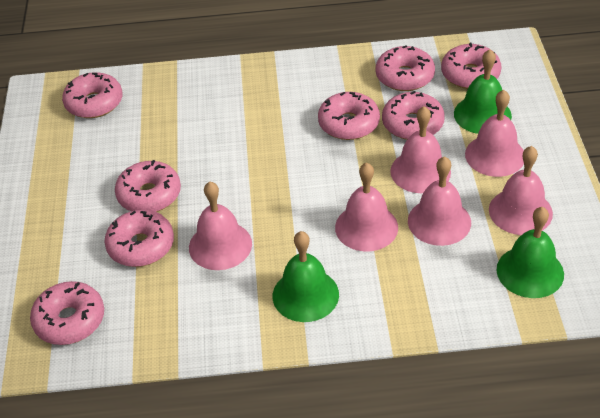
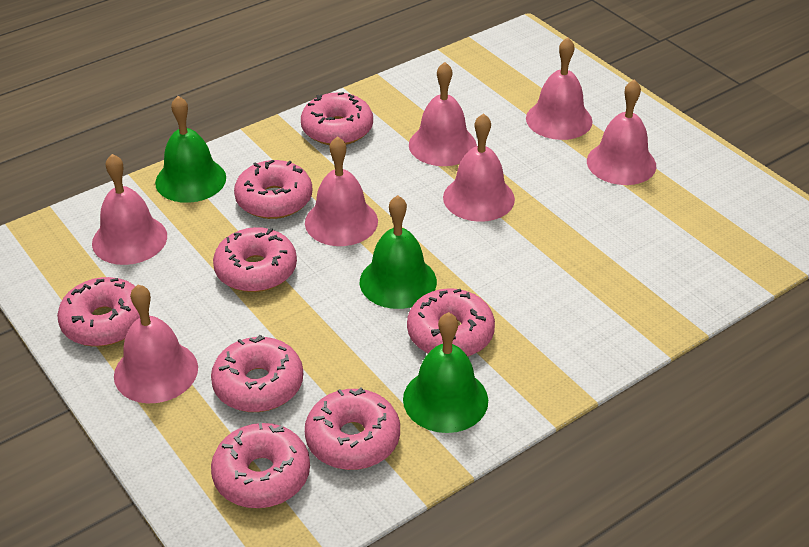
pink bell: [189,182,252,270] [335,162,398,251] [390,106,451,193] [408,156,471,246] [465,90,524,177] [489,146,553,235] = 6 -> [92,154,167,265] [114,285,198,403] [305,136,378,246] [409,62,477,166] [443,113,515,222] [526,37,593,140] [587,79,657,185] = 7

